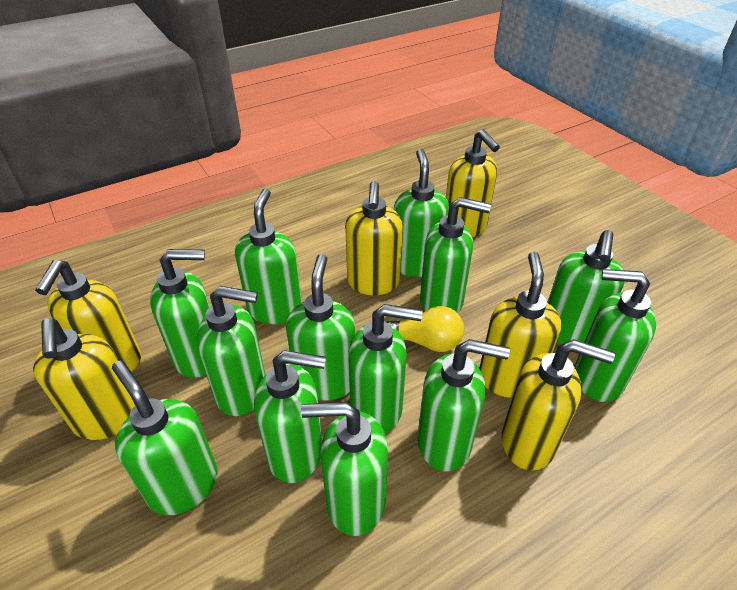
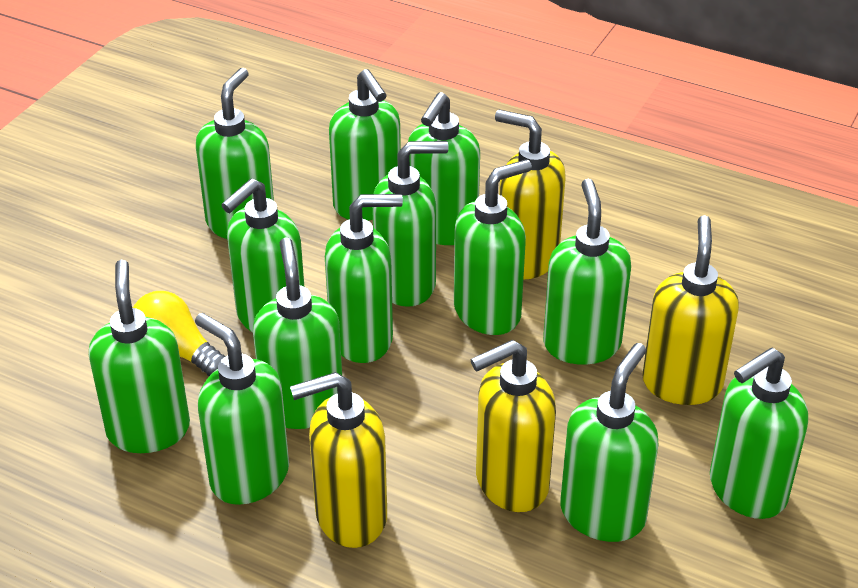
yellow soap dispenser: [33,319,135,440] [35,260,141,372] [345,181,403,295] [446,129,500,238] [479,252,561,398] [502,339,615,471] = 6 -> [290,372,387,548] [470,340,556,512] [495,110,566,280] [642,215,739,405] = 4

